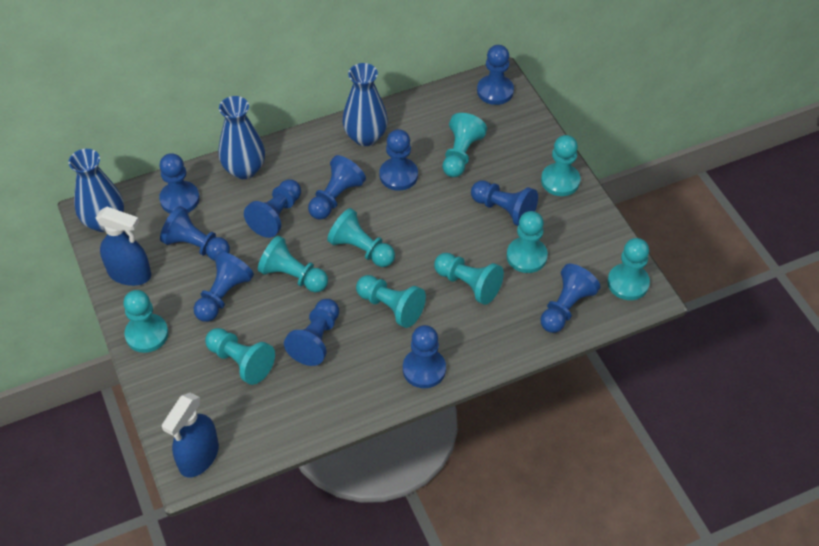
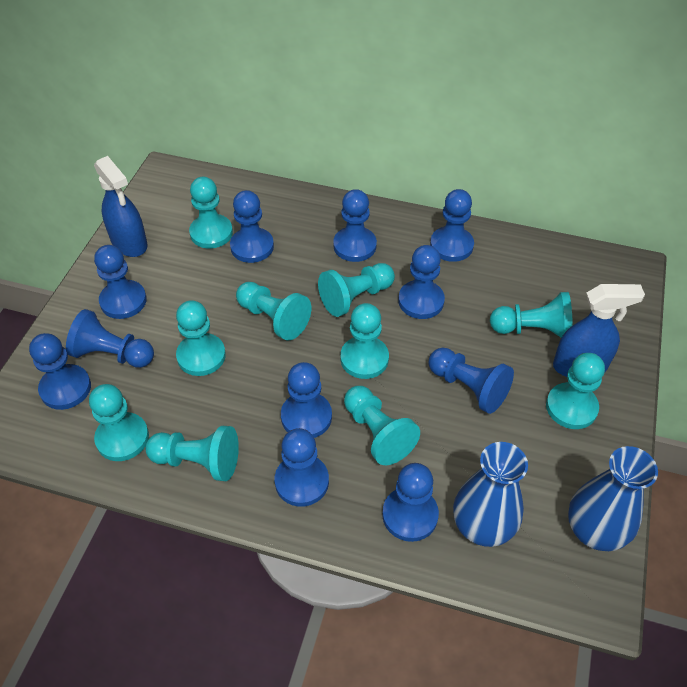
blue vase: [69,149,124,232] [219,96,265,179] [342,63,388,146] = 3 -> [453,442,528,547] [568,446,658,551] = 2

